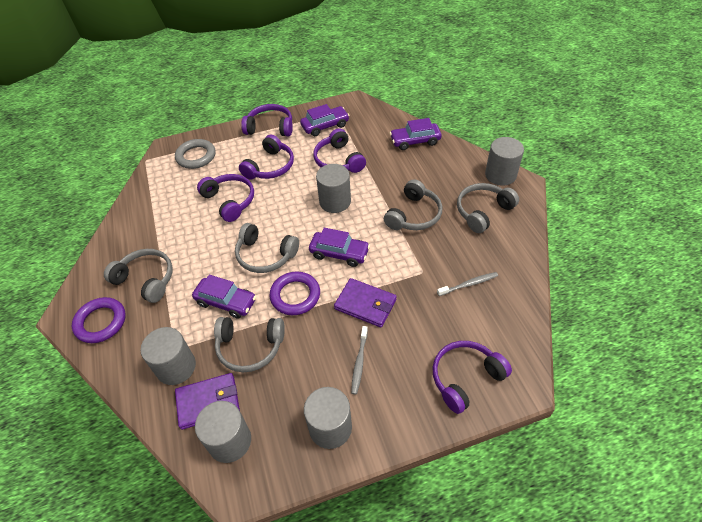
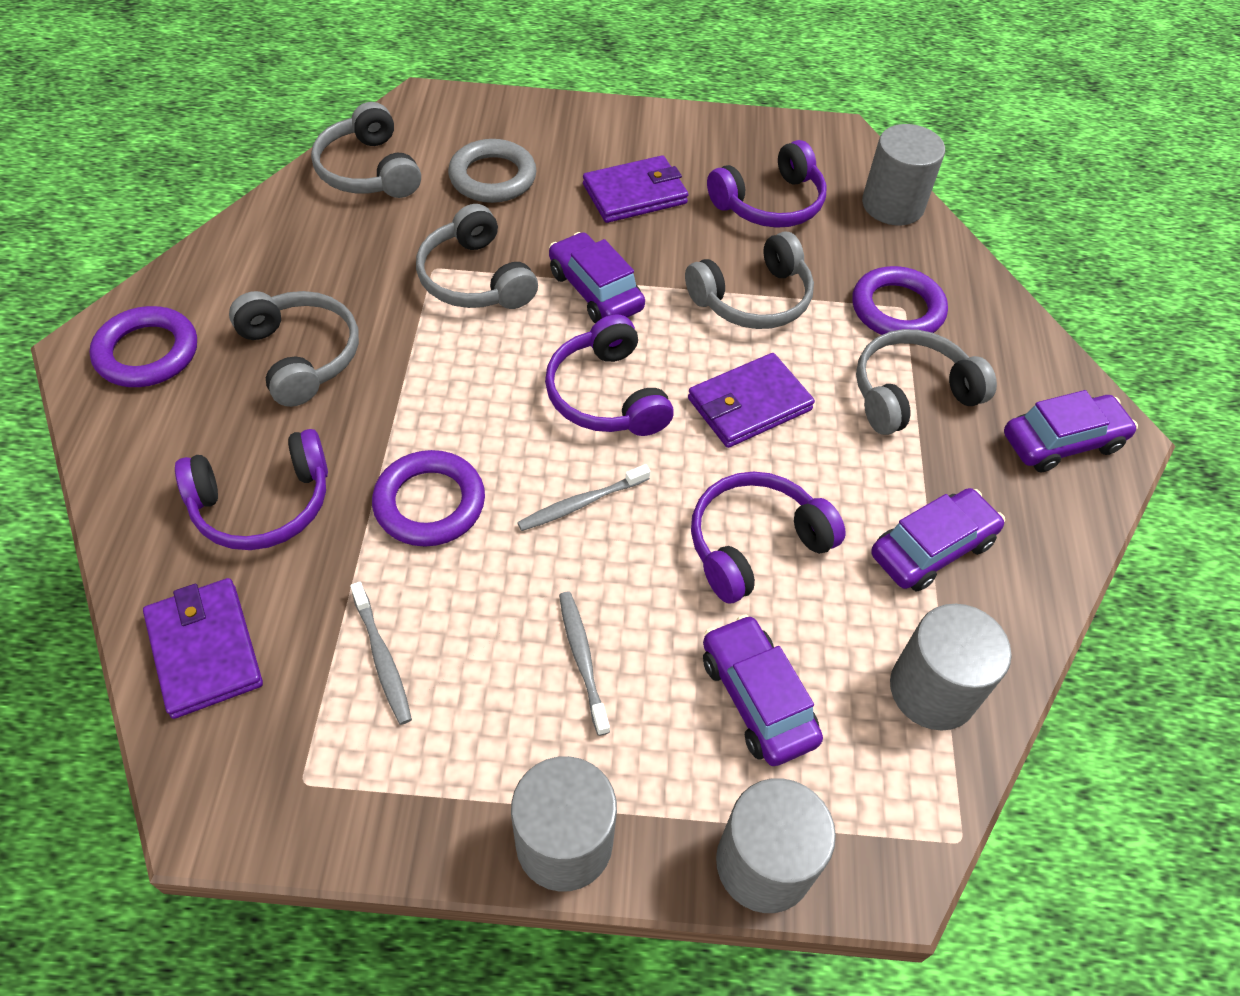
grey cylinder: [140,327,196,385] [195,401,251,463] [304,387,352,449] [316,164,351,213] [485,137,524,186] = 5 -> [511,756,617,892] [716,778,836,913] [862,124,945,225] [890,604,1012,730] = 4
grey toothbrush: [351,326,368,395] [437,272,498,296] = 2 -> [350,582,412,725] [517,464,650,531] [559,592,610,736] = 3
purple headphones: [197,174,254,222] [239,135,294,179] [241,104,293,136] [314,128,366,173] [432,341,512,414] = 5 -> [175,429,328,550] [545,314,674,436] [691,471,846,604] [707,140,827,228] = 4
purple ring: [72,297,126,343] [269,272,320,315] = 2 -> [89,306,197,387] [372,450,485,547] [852,266,948,335] = 3
purple wallet: [175,373,240,430] [334,278,397,328] = 2 -> [143,578,263,719] [583,155,688,223] [688,353,815,448] = 3

